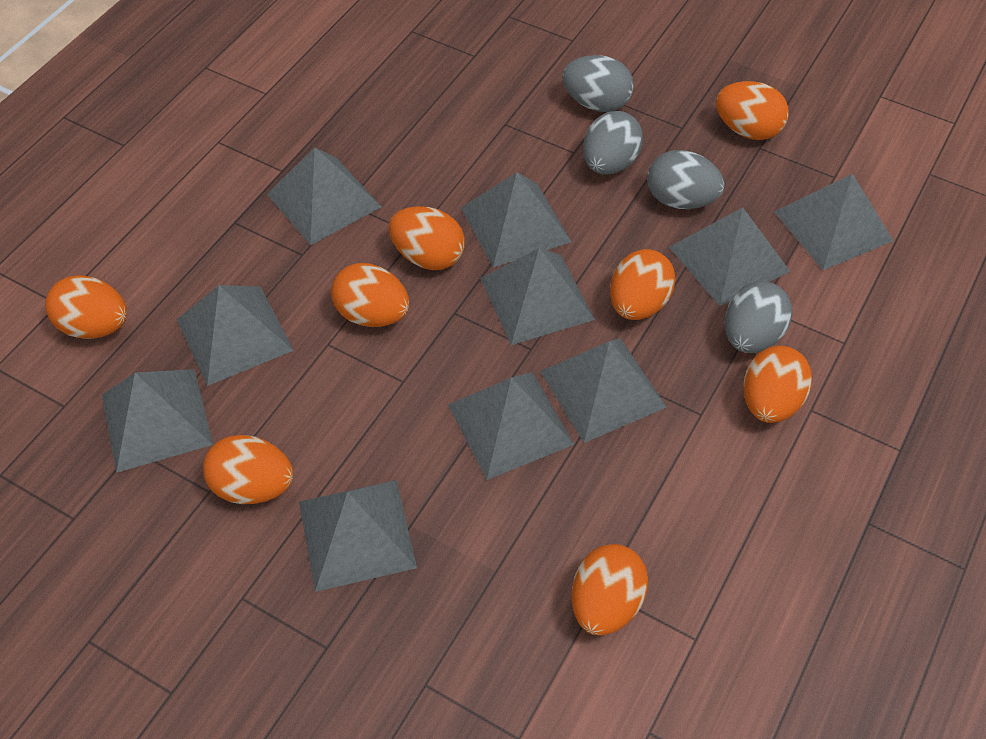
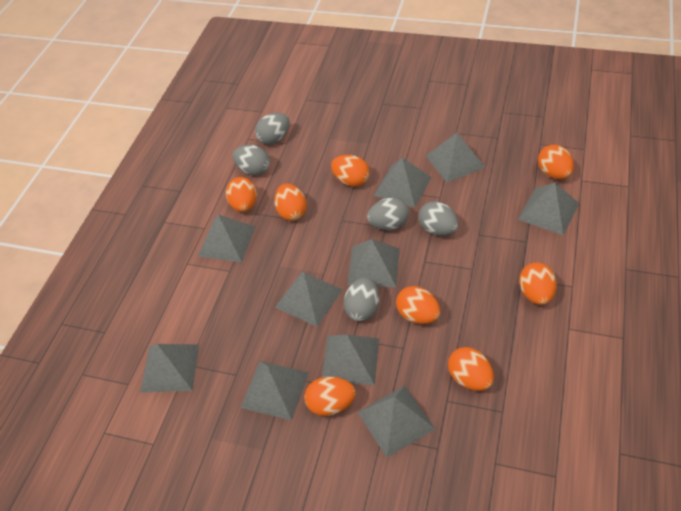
grey egg: [562,55,634,112] [583,111,643,174] [647,150,724,209] [725,281,792,353] = 4 -> [233,145,270,175] [255,113,290,144] [344,277,379,321] [367,197,409,230] [418,201,458,235] = 5

